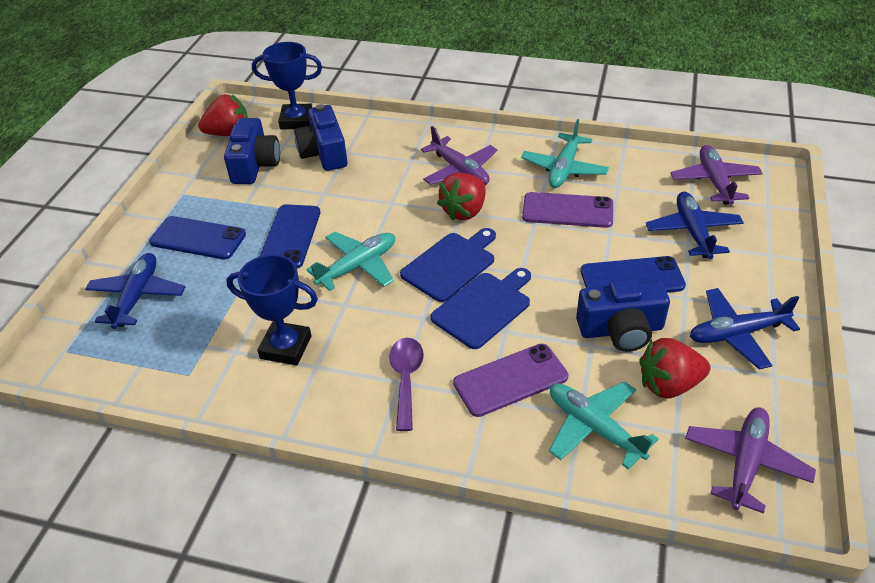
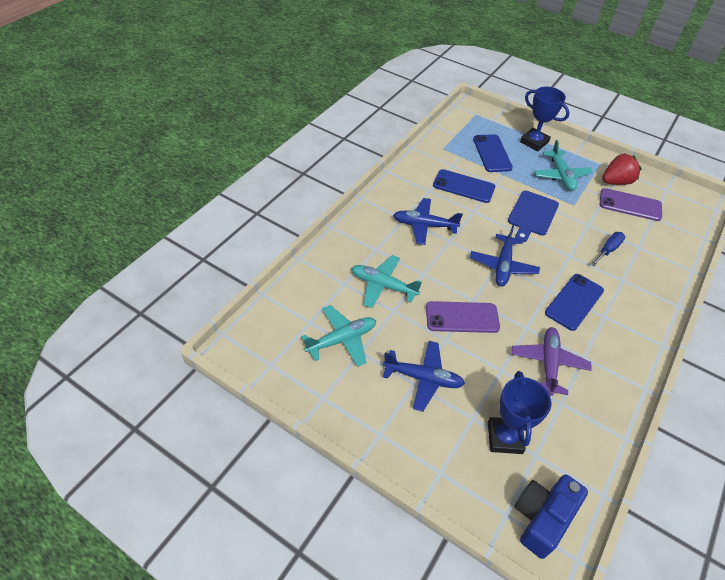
blue camera: [224,118,280,184] [294,104,348,171] [576,279,670,352] = 3 -> [514,474,588,559] = 1
blue cutting board: [400,228,496,302] [431,268,531,349] = 2 -> [508,191,559,242] = 1
blue screwdriver: none = 0 -> [591,232,625,266] = 1
purple plane: [421,126,498,185] [670,145,763,205] [685,407,816,514] = 3 -> [512,327,592,396] = 1
purple spoon: [389,338,424,431] = 1 -> none = 0
red strawberry: [198,94,248,136] [437,172,485,221] [639,338,710,398] = 3 -> [602,153,642,185] = 1

